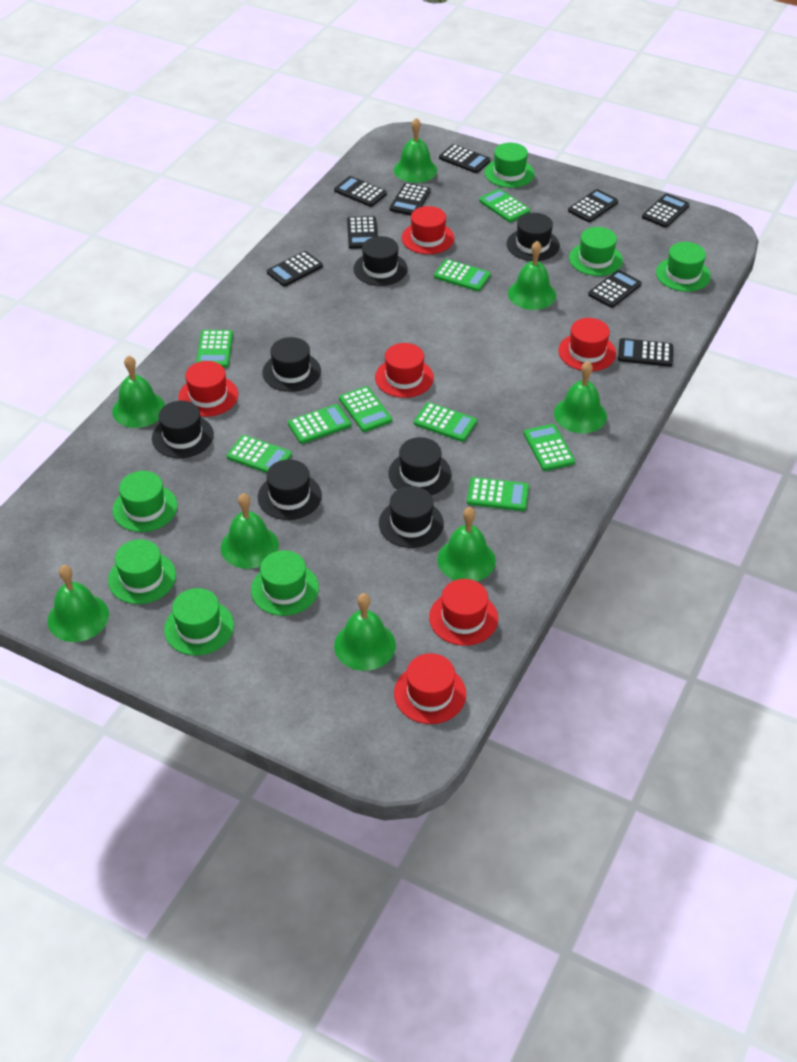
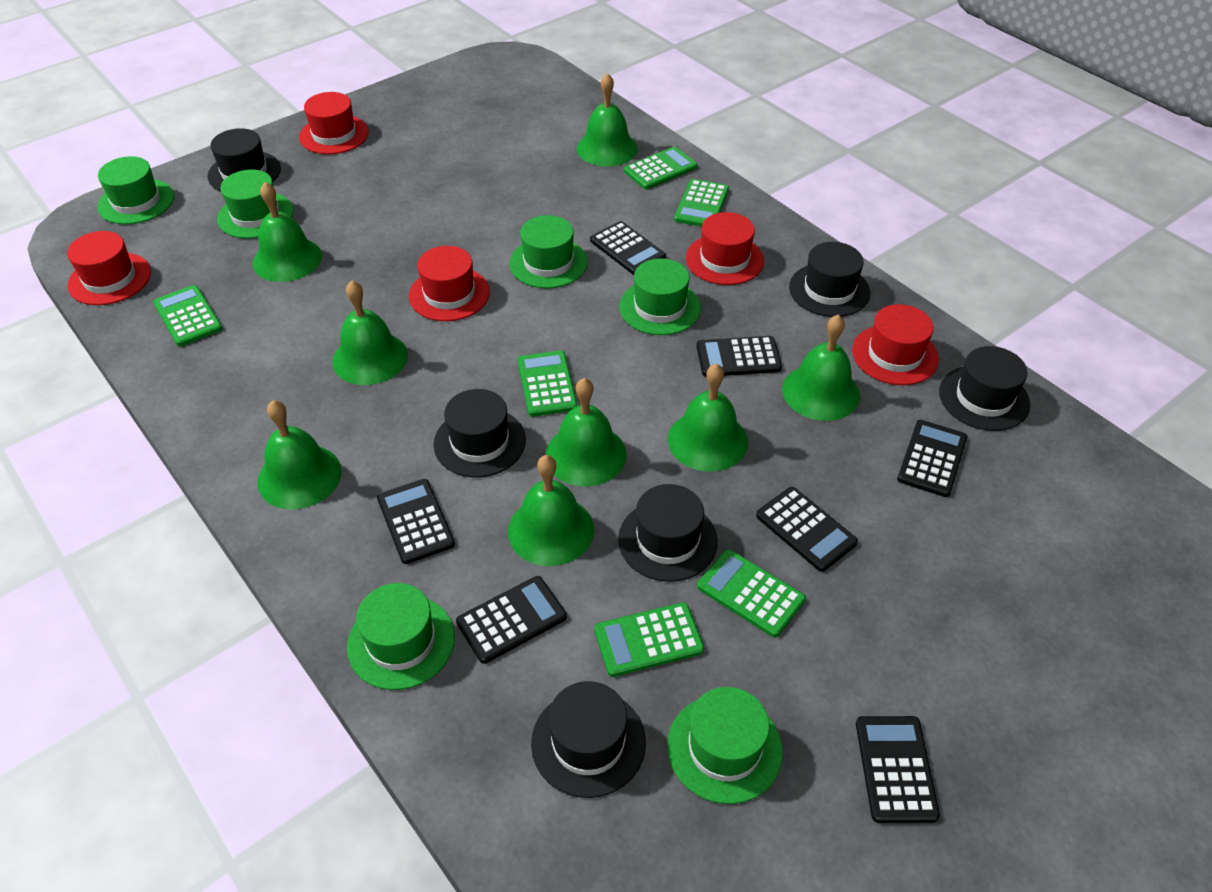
black calculator: [267,251,323,287] [334,176,387,207] [347,216,377,249] [389,183,431,216] [439,144,490,173] [568,189,618,222] [588,270,642,308] [618,338,673,367] [642,194,690,228] = 9 -> [377,479,455,564] [456,576,567,664] [590,221,666,275] [696,336,782,377] [756,487,858,572] [856,716,940,823] [897,420,967,497] = 7
black hat: [152,401,214,458] [258,459,322,520] [262,337,321,392] [353,236,408,286] [379,486,444,548] [388,437,451,495] [506,213,560,261] = 7 -> [208,128,281,191] [434,389,526,478] [531,681,646,798] [618,484,718,582] [789,242,870,317] [939,346,1030,431] = 6
green calculator: [196,330,233,368] [227,435,292,473] [288,404,351,444] [339,386,392,432] [414,402,477,442] [434,259,491,291] [467,477,529,511] [479,189,530,222] [524,424,575,471] = 9 -> [153,285,222,347] [518,350,577,417] [594,602,704,677] [624,146,698,190] [674,179,729,227] [697,549,806,637] = 6
green hat: [108,539,176,604] [112,471,178,532] [164,588,234,656] [251,550,319,616] [485,143,535,188] [569,227,623,276] [656,242,711,292] = 7 -> [97,156,174,224] [217,169,294,239] [347,583,455,690] [509,215,588,288] [619,258,701,335] [667,687,783,804] = 6
red hat: [178,361,238,417] [375,343,434,398] [394,653,466,724] [402,206,454,254] [429,579,498,646] [558,318,616,371] = 6 -> [67,231,151,305] [299,92,369,154] [409,246,490,321] [686,212,764,285] [852,304,939,385] = 5

